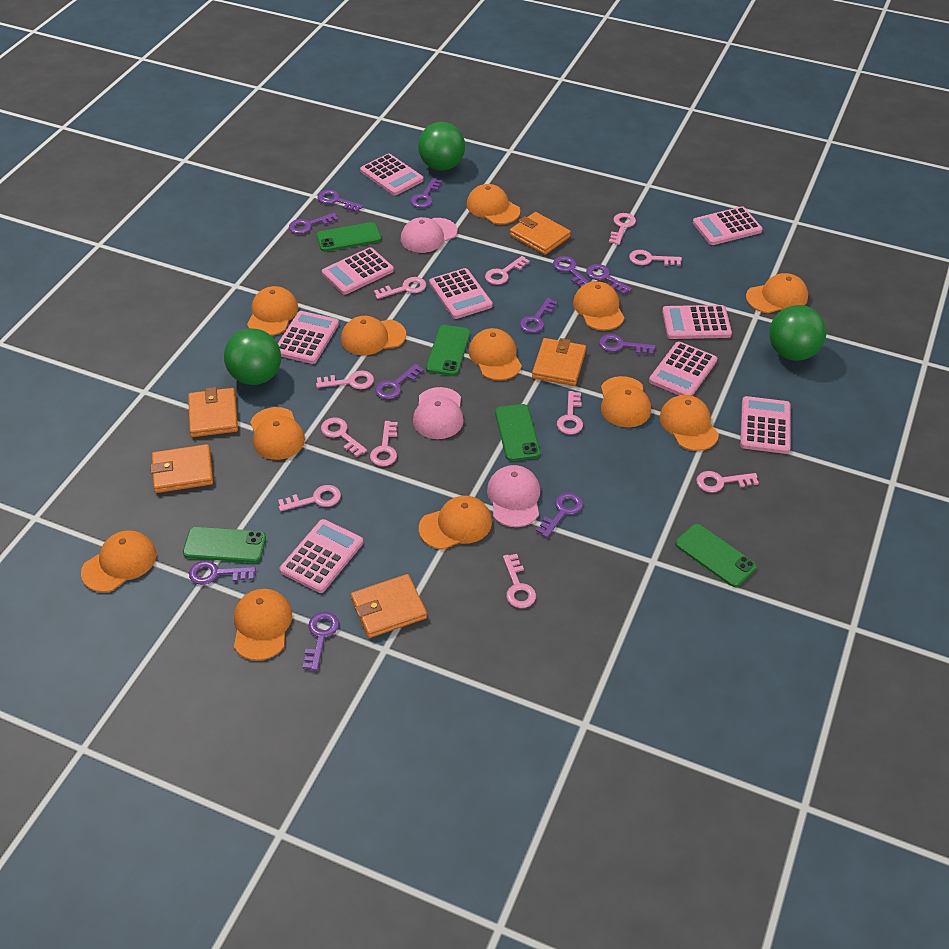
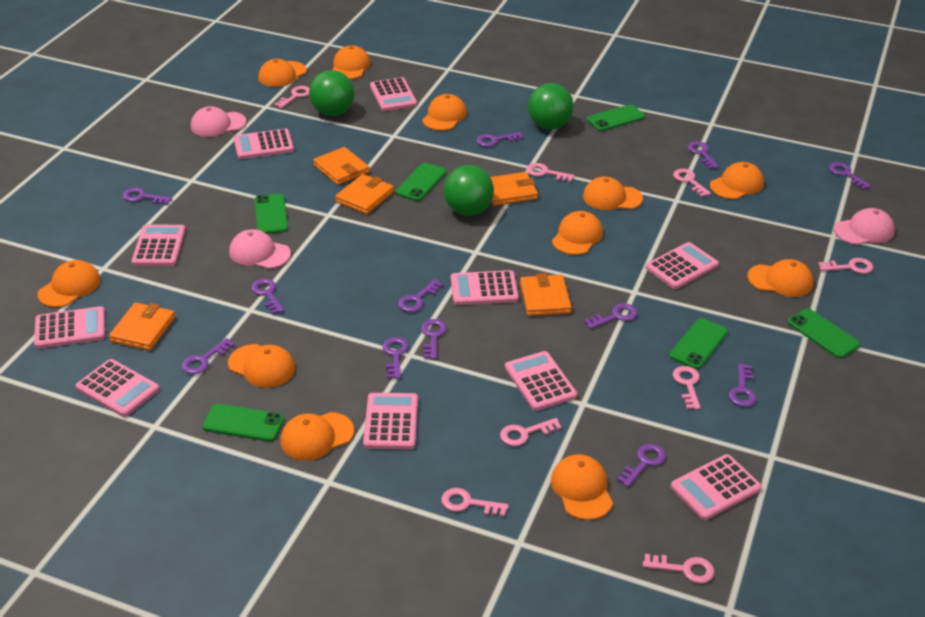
green phone: [183,527,266,563] [316,222,381,252] [426,325,470,376] [495,404,540,461] [675,524,757,587] = 5 -> [202,404,284,442] [255,194,288,234] [396,163,446,201] [587,104,645,131] [670,318,728,369] [788,309,860,358] = 6
orange cap: [81,531,156,592] [234,589,292,661] [247,286,298,336] [250,407,305,460] [341,316,406,355] [419,496,492,550] [466,184,520,224] [469,328,522,380] [573,281,625,330] [601,376,651,428] [660,395,719,451] [746,273,808,313] = 12 -> [38,260,101,307] [228,344,295,388] [258,59,307,87] [281,412,354,461] [332,45,370,79] [422,94,467,131] [551,454,613,520] [552,211,603,255] [583,177,643,210] [710,162,764,199] [747,259,814,297] = 11
pink calculator: [278,311,339,364] [280,519,363,593] [322,247,394,295] [360,153,424,195] [429,268,493,319] [649,342,717,396] [662,305,732,339] [693,206,763,245] [740,396,791,454] = 9 -> [34,306,105,349] [75,359,160,417] [132,225,186,266] [234,129,294,159] [363,393,418,449] [370,77,417,111] [451,270,519,305] [505,351,577,411] [645,242,719,289] [671,454,762,520] = 10
pink key: [278,485,341,511] [316,370,374,389] [321,418,367,457] [370,421,398,466] [374,277,426,299] [485,256,530,285] [503,554,536,608] [557,391,583,435] [609,213,636,245] [629,250,682,266] [696,471,759,493] = 11 -> [274,86,310,108] [441,488,509,517] [500,418,562,446] [526,163,575,182] [643,554,715,584] [673,169,711,197] [673,366,701,410] [818,258,873,274] = 8
purple key: [189,561,256,585] [289,213,338,234] [303,612,339,671] [318,190,363,212] [375,364,424,399] [410,178,442,208] [520,298,557,333] [536,492,583,538] [553,256,589,287] [586,264,632,295] [599,334,655,355] = 11 -> [123,188,172,205] [182,338,235,374] [251,279,285,314] [382,337,409,379] [398,279,443,312] [421,319,447,359] [476,132,523,147] [584,303,638,329] [617,444,666,487] [688,141,719,169] [729,363,756,407] [829,162,871,190] = 12

